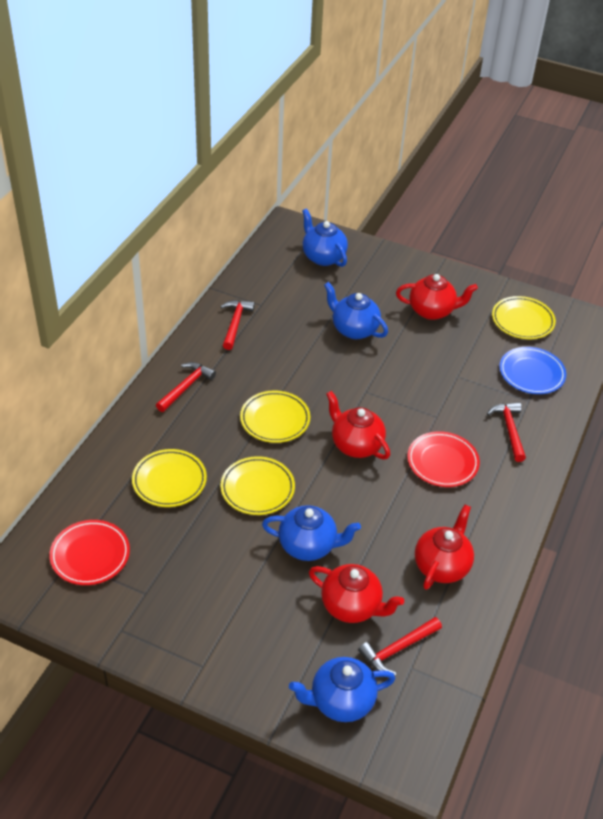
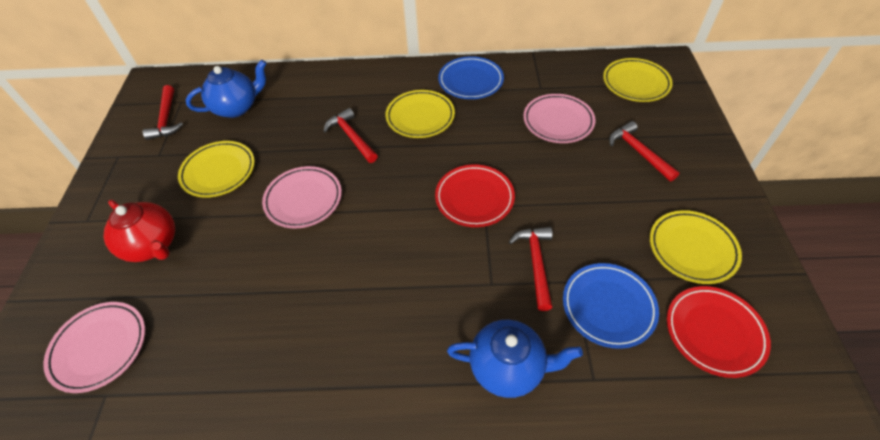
blue plate: [499,347,566,394] = 1 -> [438,56,504,99] [563,263,659,349] = 2
blue teapot: [262,505,361,561] [289,657,395,722] [302,209,348,267] [324,282,388,339] = 4 -> [186,60,267,118] [447,320,583,398] = 2
pink plate: none = 0 -> [43,302,145,393] [262,166,342,228] [523,94,595,143] = 3
red teapot: [309,564,404,623] [326,391,390,460] [396,274,478,320] [415,505,474,590] = 4 -> [103,200,175,262] = 1

